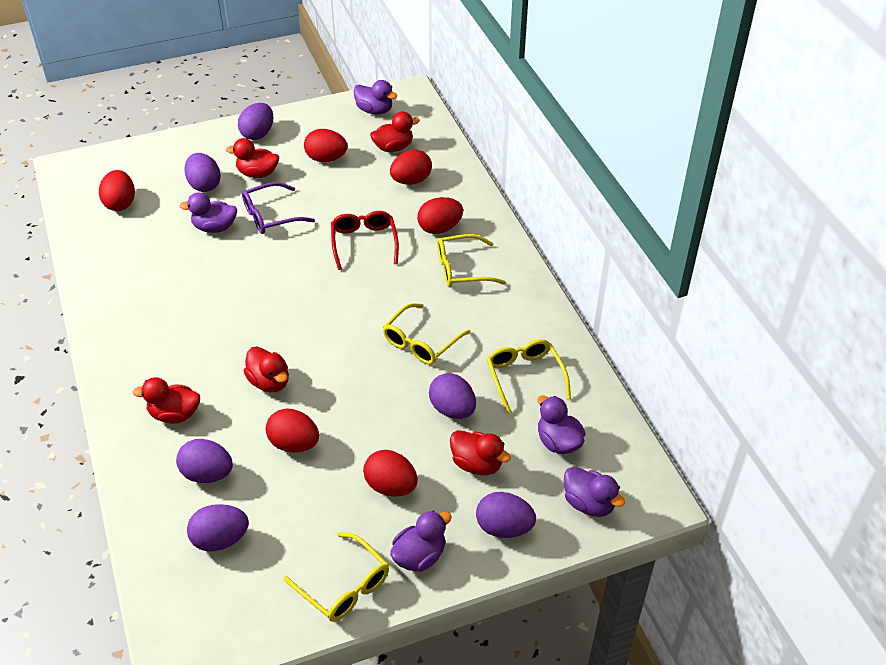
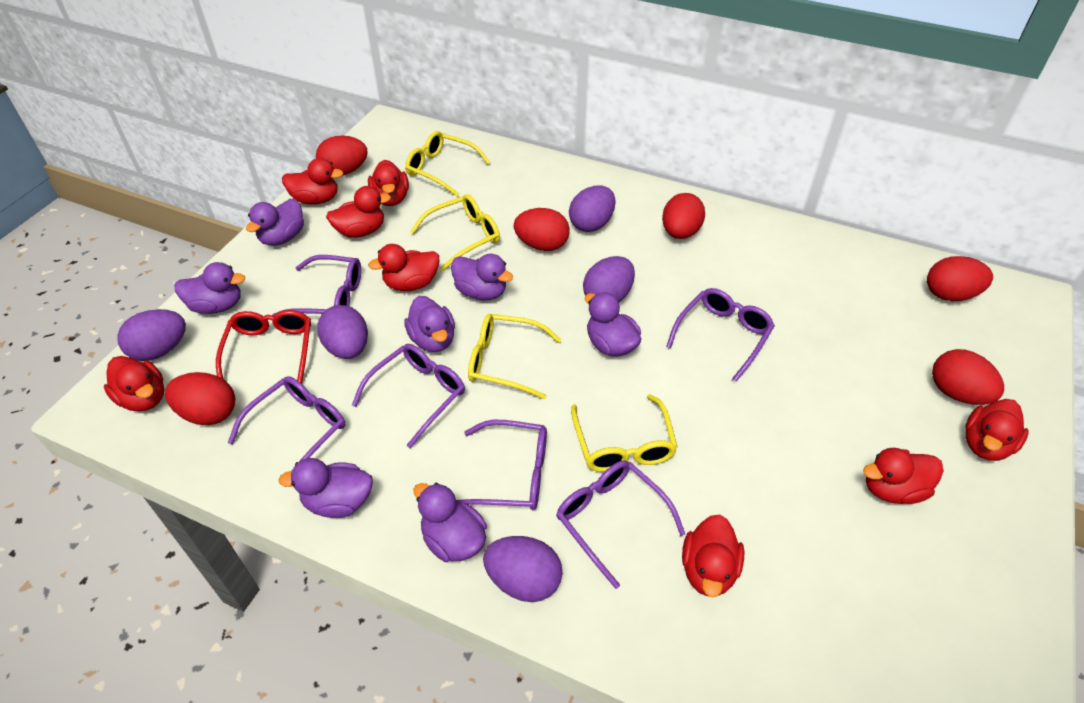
purple duck: [179,192,237,233] [353,80,397,115] [390,511,452,572] [537,395,585,454] [564,467,625,517] = 5 -> [175,262,245,314] [246,199,304,246] [278,458,373,518] [404,296,455,352] [414,483,487,562] [451,254,513,301] [585,292,641,356] = 7
purple egg: [176,439,233,483] [184,153,221,192] [187,504,249,551] [238,103,273,140] [429,373,476,419] [476,492,536,538] = 6 -> [117,309,186,361] [317,305,368,359] [483,536,563,602] [569,185,615,232] [583,256,635,302] = 5
purple glasses: [242,182,315,234] = 1 -> [228,376,345,487] [272,255,361,316] [352,344,465,448] [456,420,547,510] [556,460,685,589] [666,288,775,382] = 6
red duck: [132,377,200,424] [226,138,279,178] [244,347,289,392] [370,111,420,152] [450,430,511,475] = 5 -> [104,356,165,411] [282,158,344,204] [326,186,391,238] [368,160,409,206] [368,244,439,291] [682,515,744,597] [863,448,944,504] [965,399,1029,461] = 8

